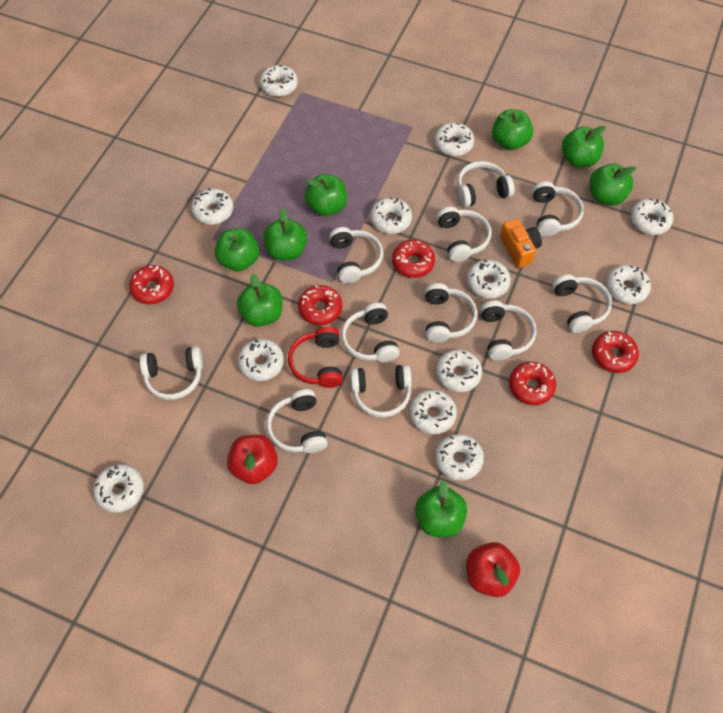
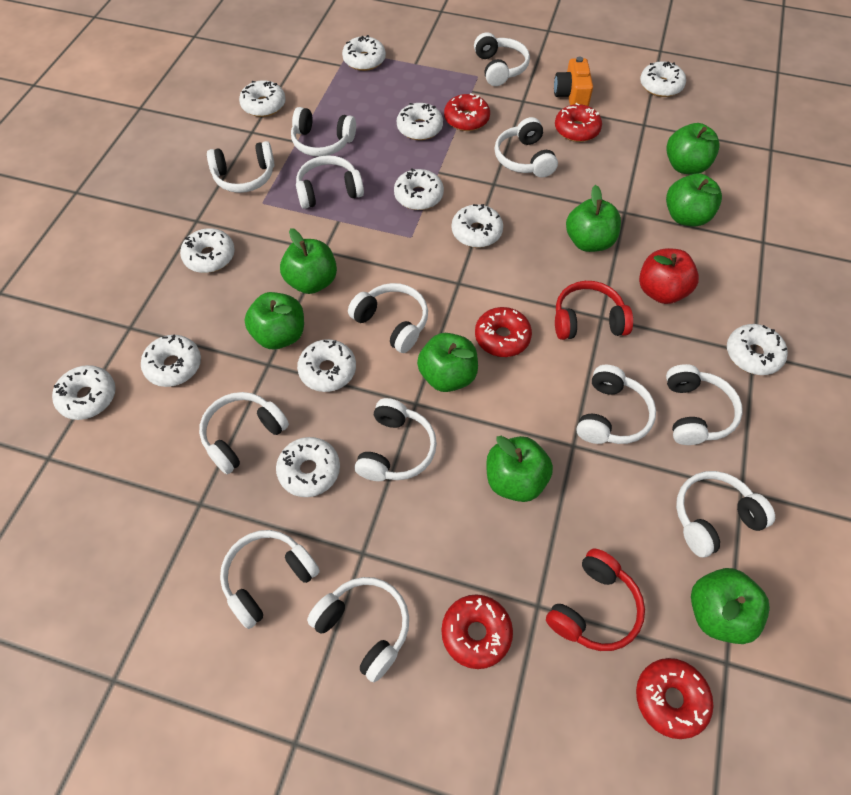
red apple: [227,435,278,484] [466,542,520,597] = 2 -> [639,248,699,304] = 1
red headphones: [288,327,343,388] = 1 -> [546,548,645,651] [555,281,633,340] = 2
white headphones: [140,346,203,400] [267,389,328,453] [329,227,383,283] [341,303,400,362] [350,364,412,418] [425,283,477,343] [437,207,491,262] [457,161,515,207] [480,301,536,361] [533,181,584,236] [552,274,612,333] = 11 -> [199,392,289,474] [207,141,275,193] [220,530,320,629] [291,107,356,156] [296,155,364,209] [307,577,409,682] [348,283,428,353] [355,398,437,481] [474,32,530,86] [495,117,558,178] [576,365,656,444] [666,364,743,445] [676,471,775,557] = 13

